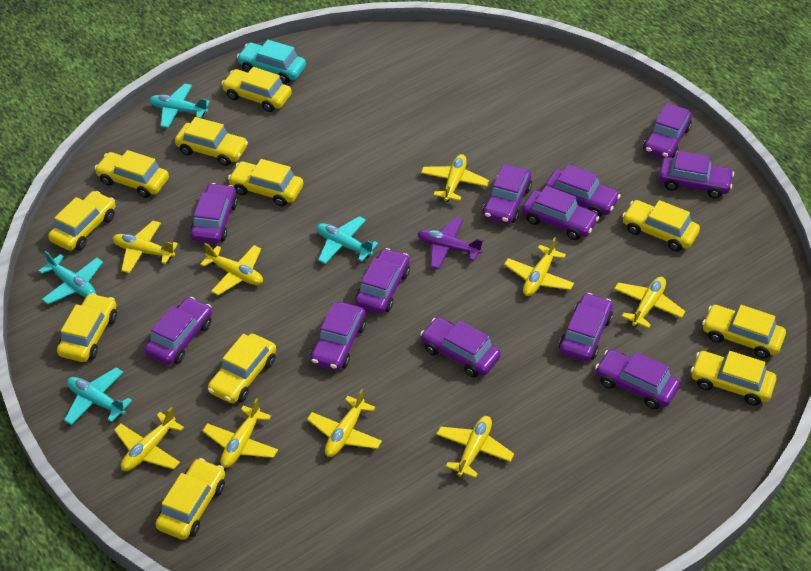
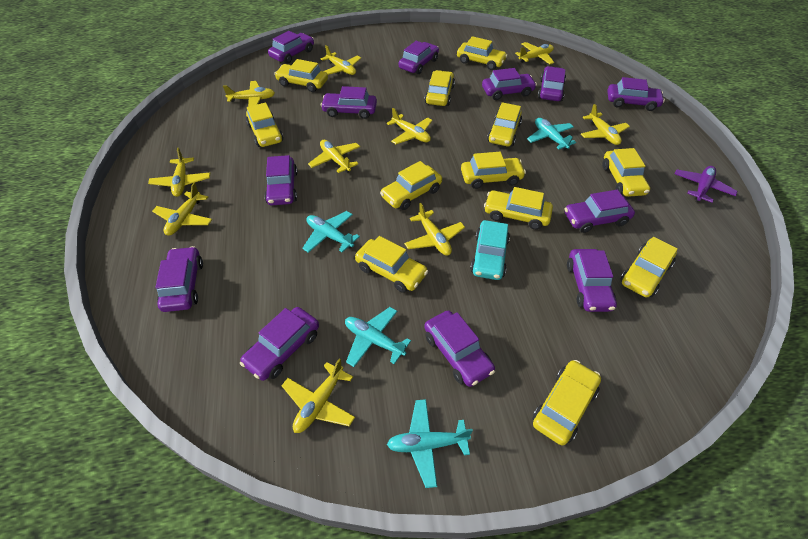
yellow car: [48,191,116,251] [57,293,117,362] [94,150,169,198] [155,458,225,540] [175,117,248,166] [208,334,276,403] [221,67,292,112] [228,159,303,206] [622,200,700,251] [691,351,777,406] [702,305,786,359] = 11 -> [246,103,283,147] [274,59,328,92] [355,236,428,293] [380,161,442,210] [424,70,455,106] [457,36,508,70] [461,152,526,189] [484,187,553,230] [487,102,522,146] [532,360,601,445] [602,148,650,197] [620,237,678,297] = 12
yellow plane: [112,221,178,273] [114,407,184,471] [200,243,263,295] [203,398,278,468] [307,389,382,457] [421,154,489,202] [436,416,514,478] [504,237,574,296] [614,277,685,328] = 9 -> [148,148,210,197] [152,183,212,236] [223,81,275,107] [282,358,355,433] [308,140,360,173] [321,45,361,75] [387,108,432,144] [404,203,465,256] [515,42,554,64] [581,104,630,145] = 10

